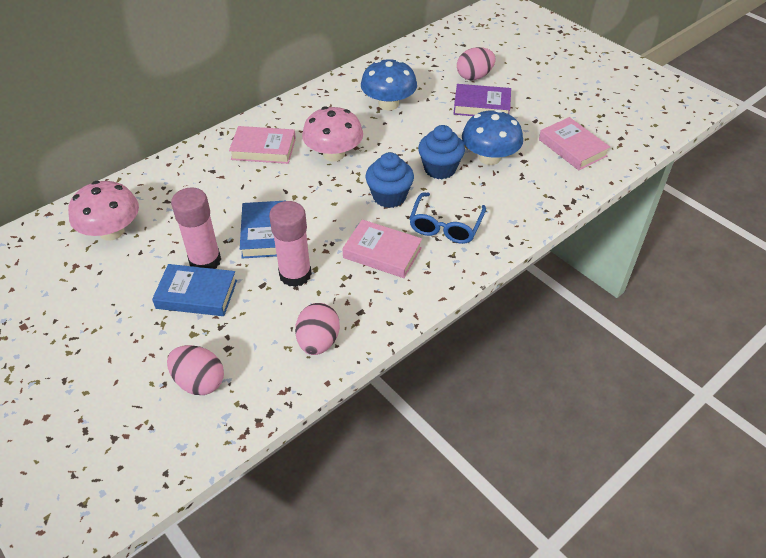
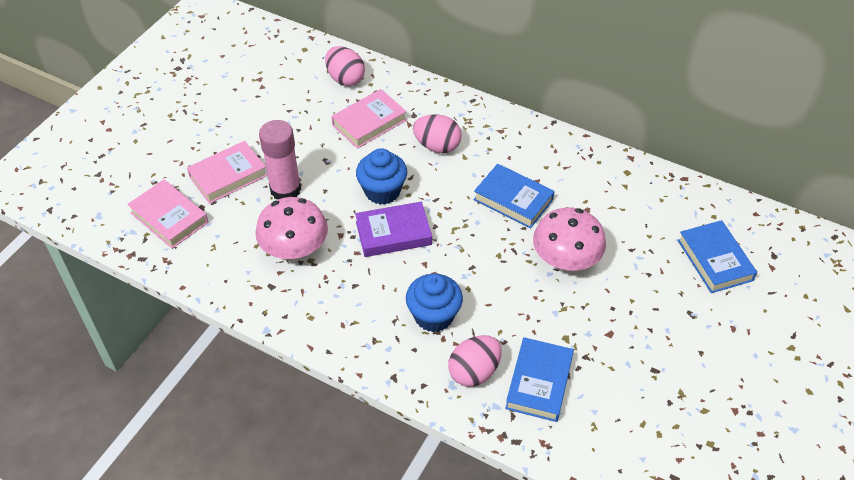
blue book: [152,264,237,316] [240,201,283,259] = 2 -> [473,164,555,228] [505,337,574,422] [678,220,757,293] = 3
blue glasses: [409,193,486,244] = 1 -> none = 0
blue mushroom: [361,59,417,111] [462,109,523,165] = 2 -> none = 0
pink glue stick: [171,187,221,269] [269,201,312,287] = 2 -> [259,120,301,199] = 1

